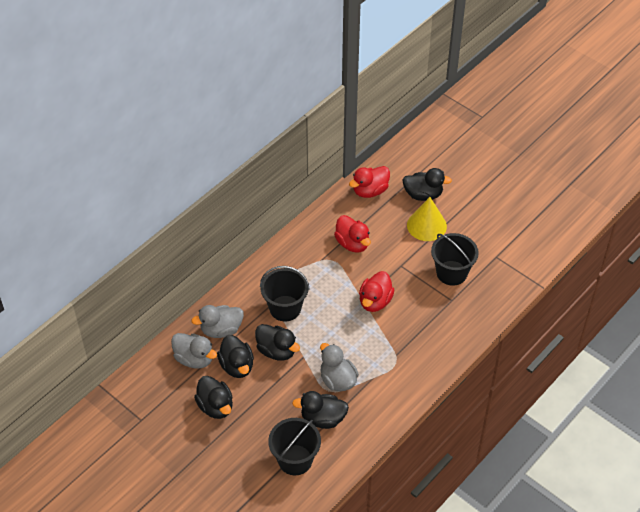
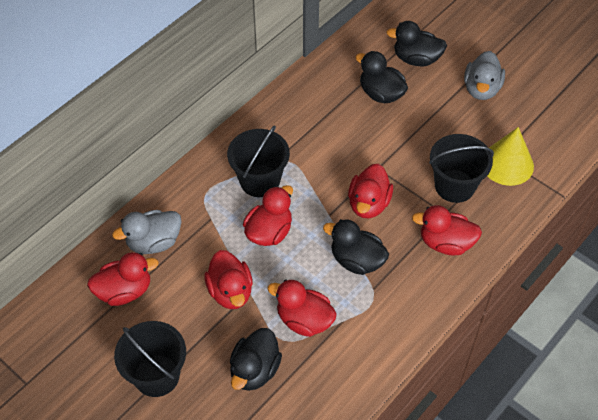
black duck: [194,376,233,419] [217,335,254,378] [255,324,300,361] [292,391,349,429] [402,168,452,201] = 5 -> [230,328,282,391] [323,219,389,275] [356,51,408,103] [386,21,447,66] = 4
grey duck: [171,333,217,369] [191,305,244,338] [320,343,359,391] = 3 -> [112,210,182,254] [464,51,505,100] = 2
red duck: [334,215,371,252] [349,166,390,198] [359,271,395,312] = 3 -> [87,252,159,306] [204,250,253,309] [243,185,293,246] [267,279,337,337] [348,164,393,218] [412,205,482,256] = 6

